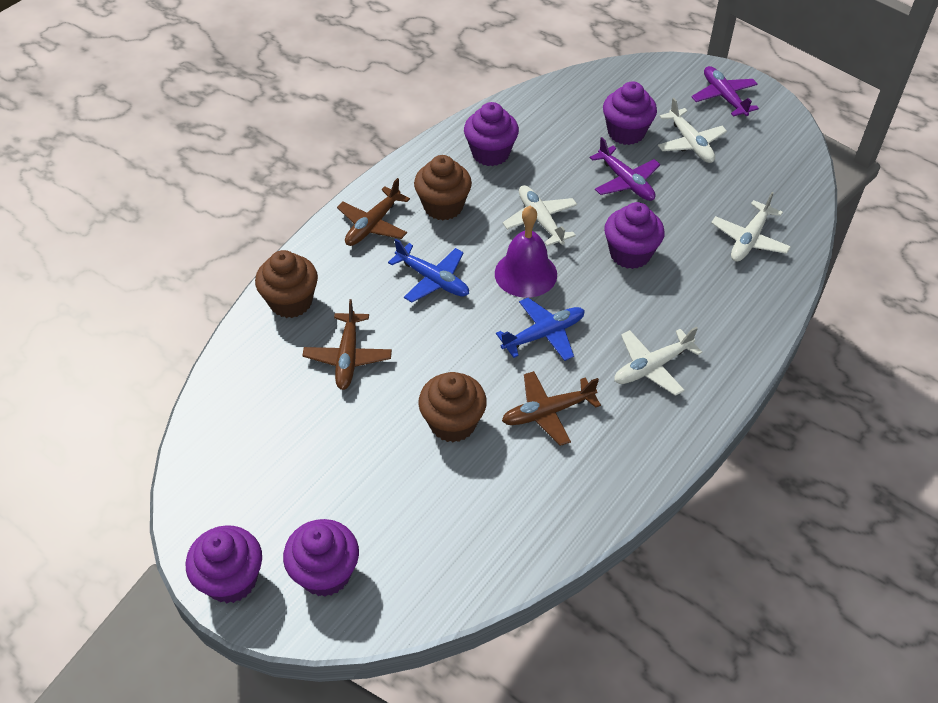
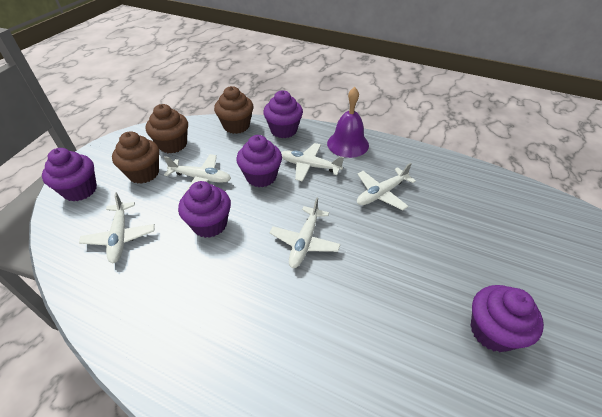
blue plane: [388,239,469,303] [496,298,585,361] = 2 -> none = 0
brown plane: [302,299,392,390] [337,178,410,246] [502,371,601,446] = 3 -> none = 0
purple plane: [590,137,660,201] [691,66,759,117] = 2 -> none = 0
white plane: [503,185,577,246] [614,327,702,396] [658,98,727,163] [711,192,791,262] = 4 -> [79,192,155,263] [164,154,231,195] [270,198,341,268] [281,143,344,182] [357,163,416,210] = 5

